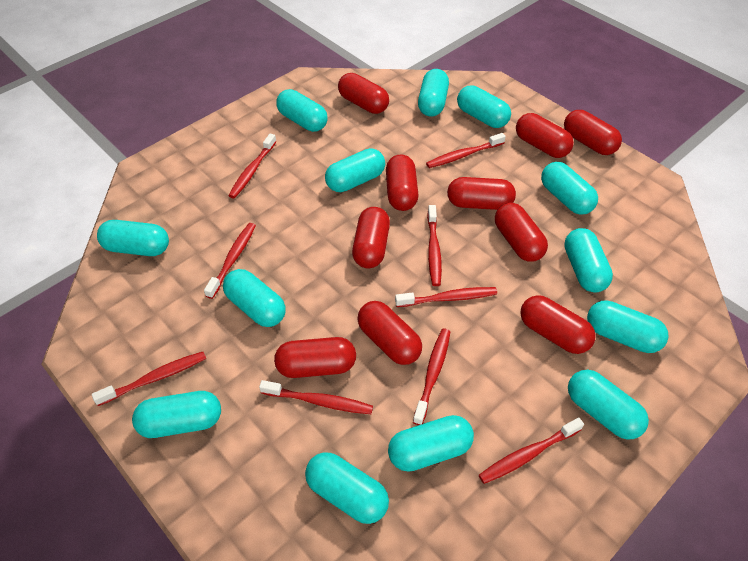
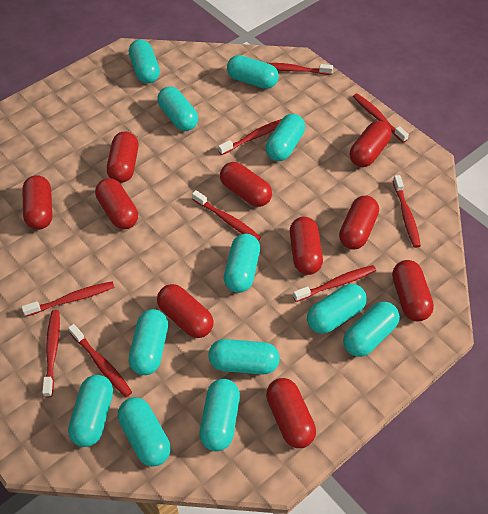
turquoise capsule: [97,220,169,256] [132,391,221,438] [223,269,286,327] [276,89,327,132] [305,452,389,524] [325,148,385,192] [388,415,474,472] [418,69,449,117] [457,85,511,128] [541,162,598,215] [564,228,613,292] [568,370,649,440] [587,300,669,353] = 13 -> [68,375,113,447] [118,397,171,467] [129,39,160,84] [129,309,168,375] [157,86,198,131] [199,379,240,451] [208,339,280,375] [224,234,260,293] [227,55,279,89] [266,114,305,161] [307,284,367,334] [343,302,400,357] = 12

